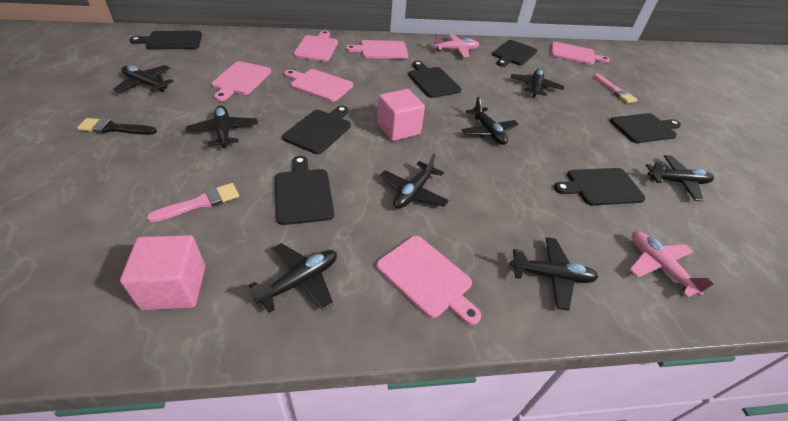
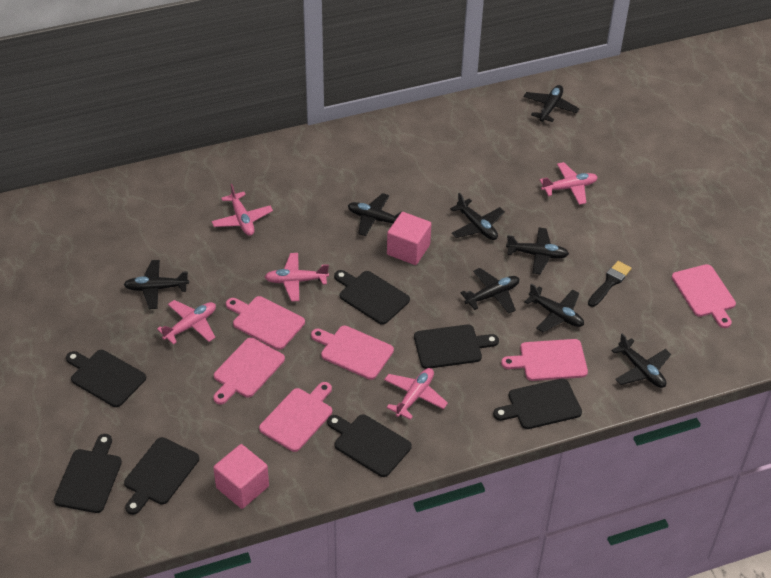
pink brush: [146,183,239,222] [594,74,638,103] = 2 -> none = 0
pink plane: [434,34,479,57] [629,231,715,298] = 2 -> [157,300,216,345] [212,184,273,236] [265,253,329,302] [384,368,448,420] [540,162,598,205] = 5

